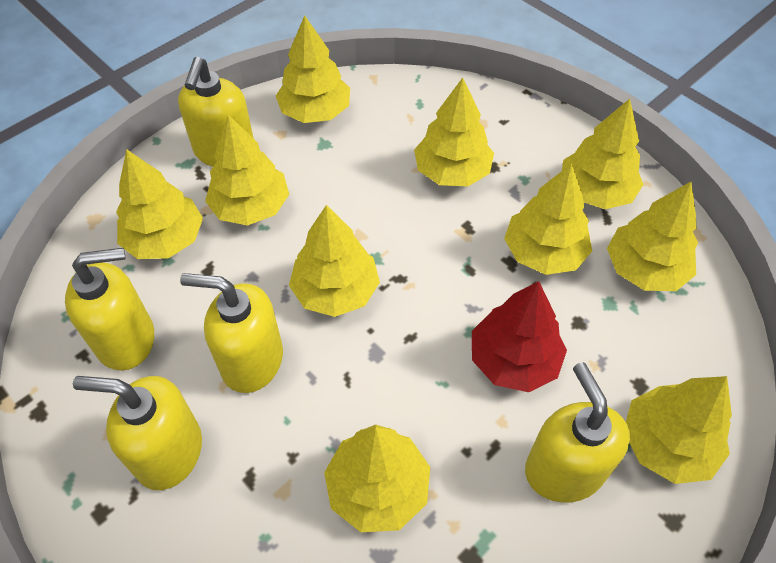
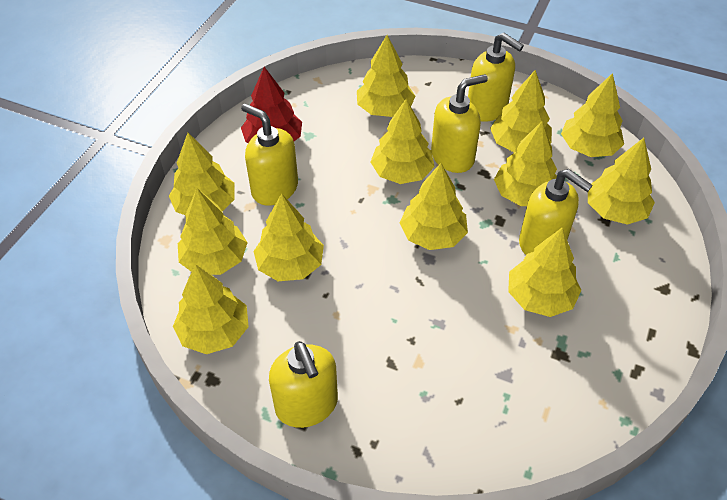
yellow tree: [116,149,203,259] [205,115,289,225] [276,15,350,123] [289,205,380,317] [324,425,430,532] [414,78,494,186] [504,163,592,275] [562,99,644,209] [607,182,698,291] [626,376,732,484] = 10 -> [169,133,235,215] [173,264,249,354] [178,188,248,275] [253,193,324,281] [357,35,415,117] [371,99,434,184] [400,163,468,250] [490,70,552,153] [494,121,557,206] [508,227,581,317] [561,73,624,157] [588,138,655,225] = 12

